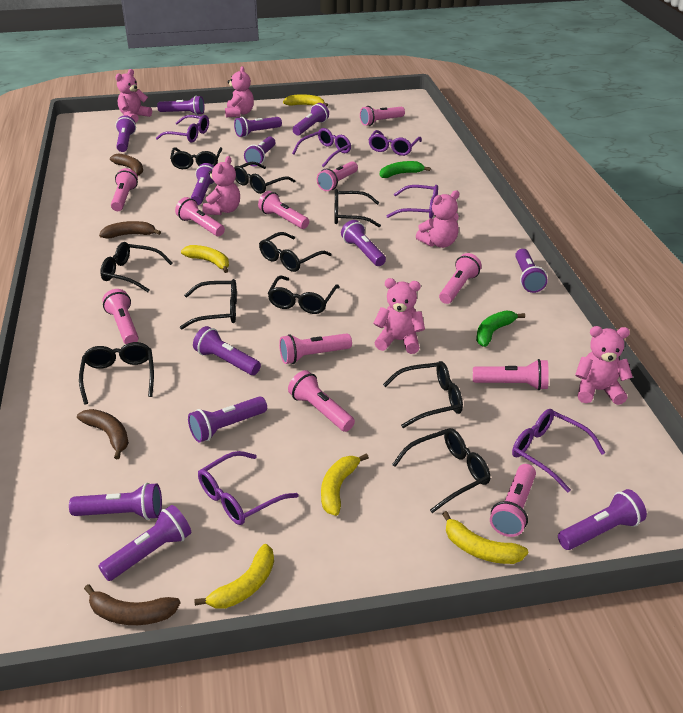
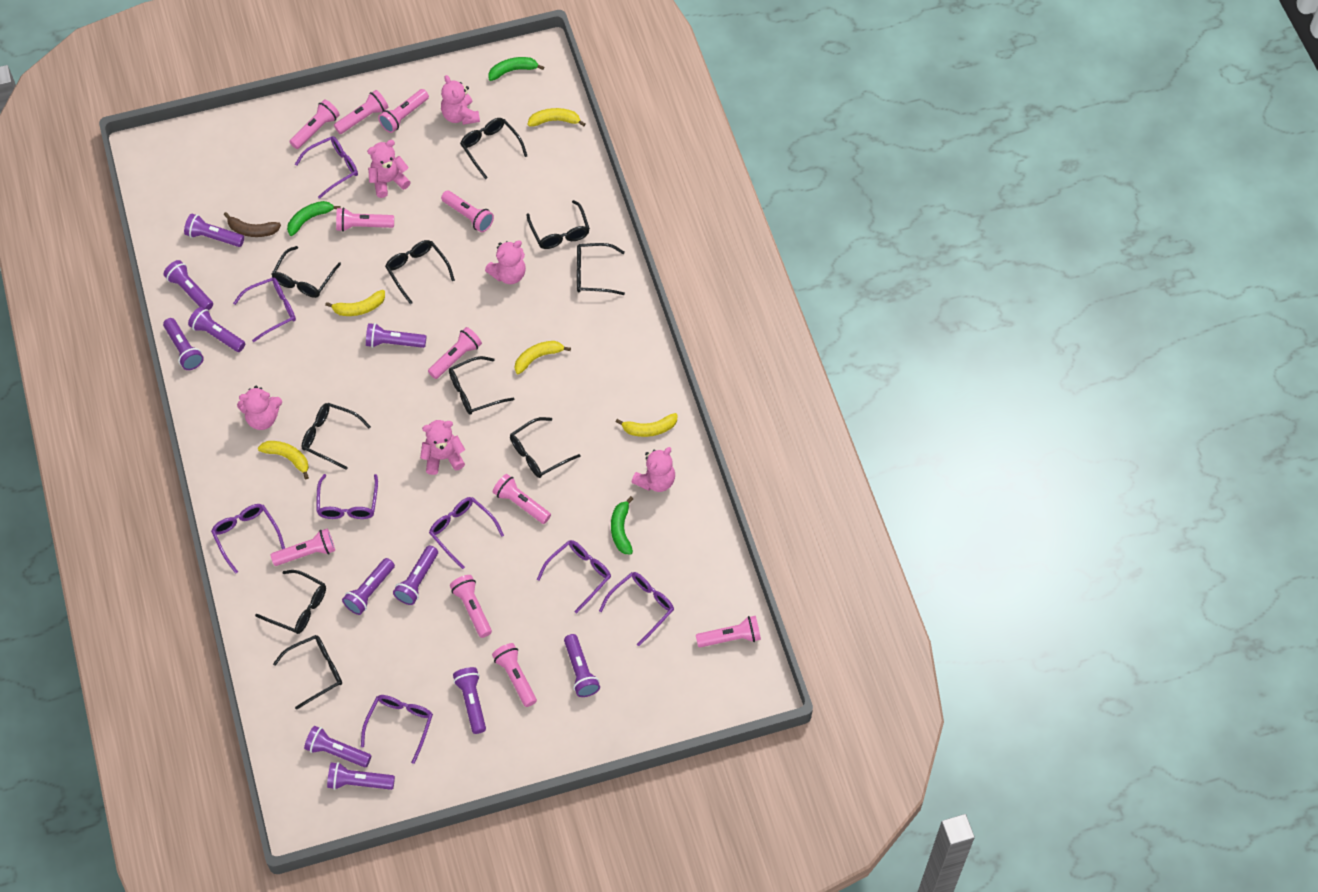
brown banana: [77,409,129,459] [84,584,180,625] [99,221,161,238] [110,153,143,176] = 4 -> [224,212,281,237] = 1
green banana: [380,161,431,178] [476,310,525,347] = 2 -> [287,201,341,236] [488,57,544,81] [611,496,633,555] = 3
purple flashlight: [69,483,162,520] [98,505,191,581] [116,115,136,152] [157,96,205,115] [188,396,267,443] [191,163,215,205] [193,326,261,375] [234,117,282,137] [244,137,276,166] [293,103,329,135] [341,220,386,266] [515,249,548,293] [558,489,647,550] = 13 -> [163,318,204,370] [164,260,213,311] [184,214,244,247] [188,307,245,352] [304,726,371,767] [327,762,395,790] [342,558,395,615] [366,323,426,348] [393,545,438,605] [453,667,486,734] [564,634,600,697] = 11
purple glasses: [156,115,209,142] [198,451,299,525] [292,128,351,167] [368,130,422,156] [387,185,438,218] [512,409,605,492] = 6 -> [211,504,285,574] [233,277,296,342] [295,136,358,199] [316,474,378,519] [361,695,433,764] [429,497,504,569] [537,540,611,613] [599,572,674,646] = 8

